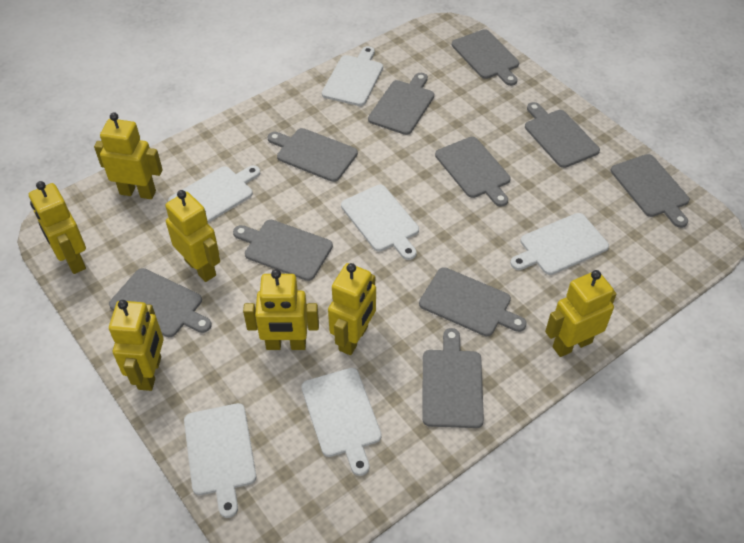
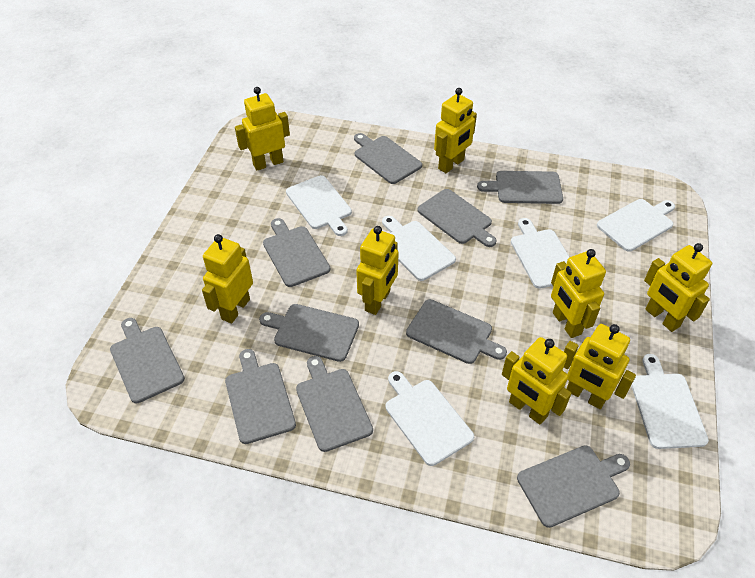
yellow robot: [29,181,86,274] [94,112,163,199] [109,300,164,391] [165,190,220,282] [243,269,319,350] [328,263,376,355] [545,270,616,357] = 7 -> [202,234,253,323] [235,87,290,170] [356,226,399,315] [434,88,477,173] [502,337,572,424] [551,249,606,338] [564,324,636,409] [644,243,712,332] = 8

